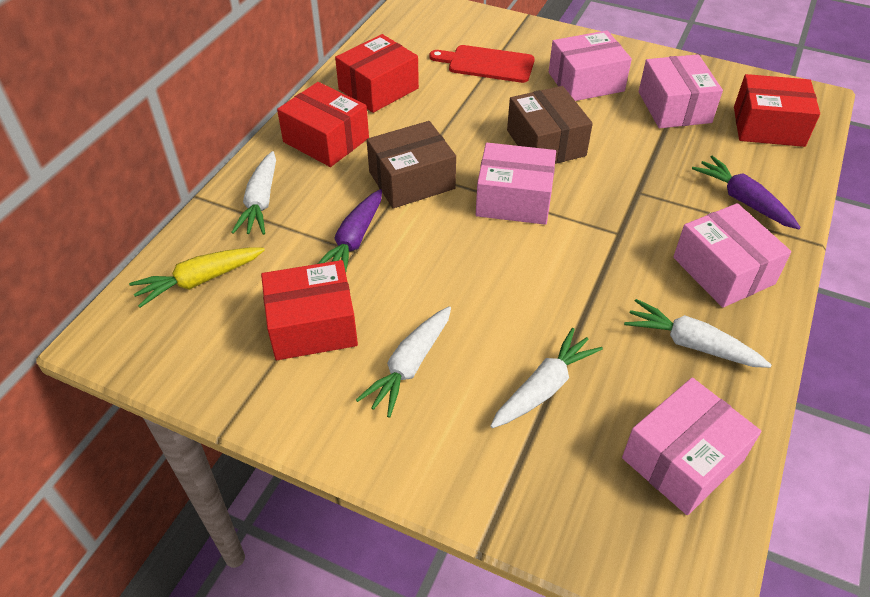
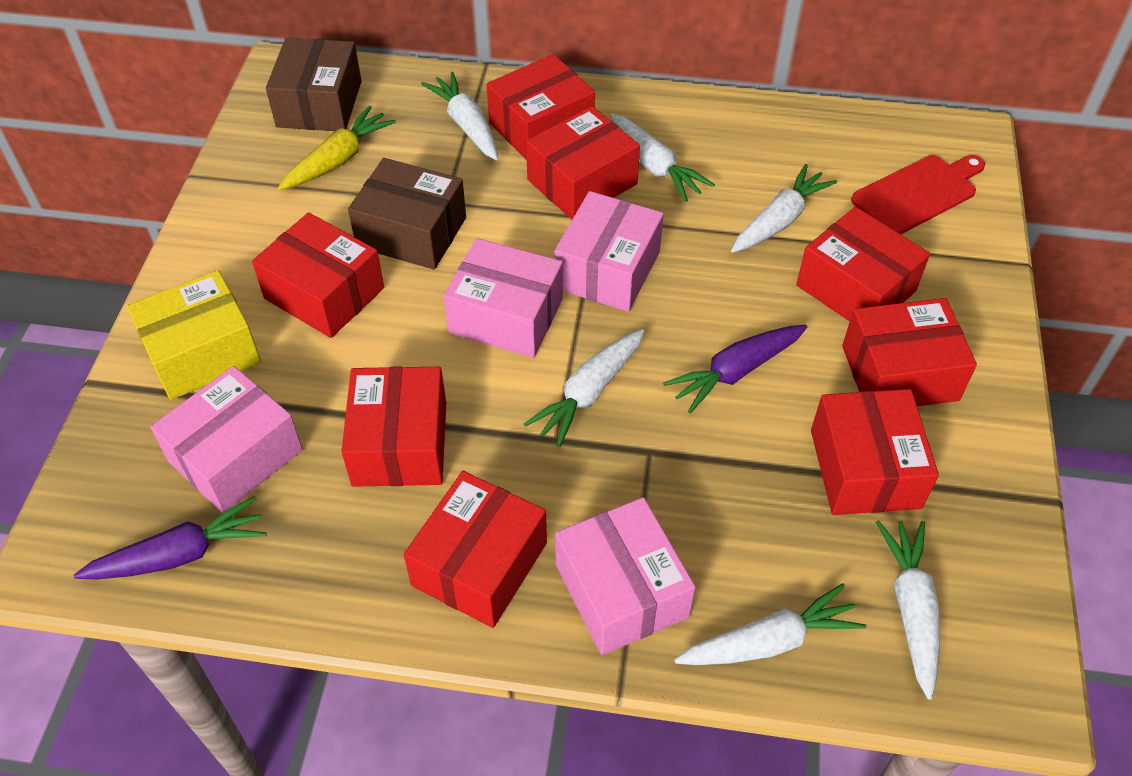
pink box: [476,143,556,225] [549,30,632,101] [622,378,761,515] [639,54,723,128] [673,203,791,308] = 5 -> [151,366,303,513] [444,238,563,358] [554,191,664,312] [555,497,696,655] = 4
red box: [261,260,358,360] [277,82,369,167] [335,34,419,113] [734,74,820,147] = 4 -> [252,212,384,338] [341,366,446,487] [404,471,547,628] [487,54,595,160] [526,106,640,219] [796,207,930,321] [811,389,939,515] [842,298,977,406] = 8
white carrot: [231,151,276,235] [356,306,451,418] [490,328,603,428] [624,299,771,368] = 4 -> [421,72,498,160] [524,329,644,448] [610,113,715,202] [674,583,866,665] [731,164,837,253] [876,520,940,699] = 6
yellow box: none = 0 -> [127,270,261,400] = 1

